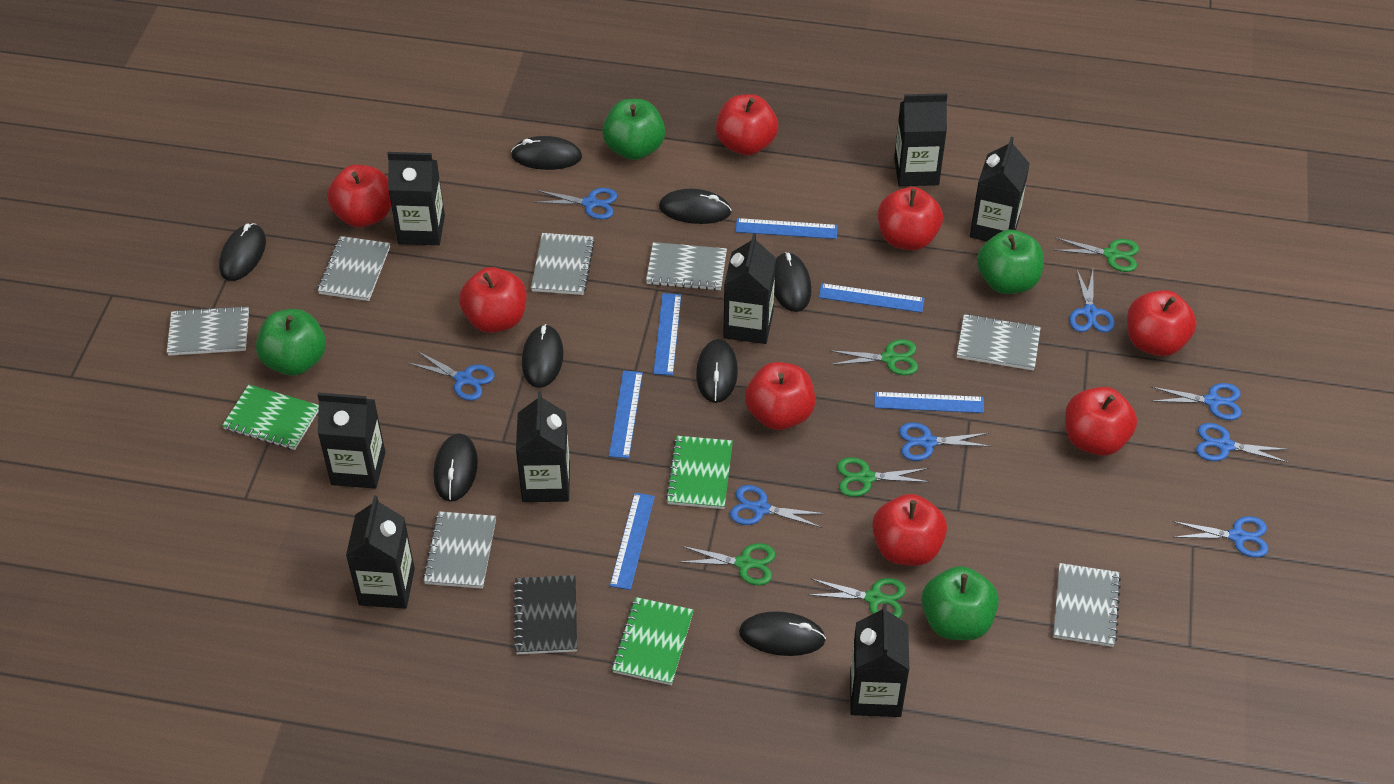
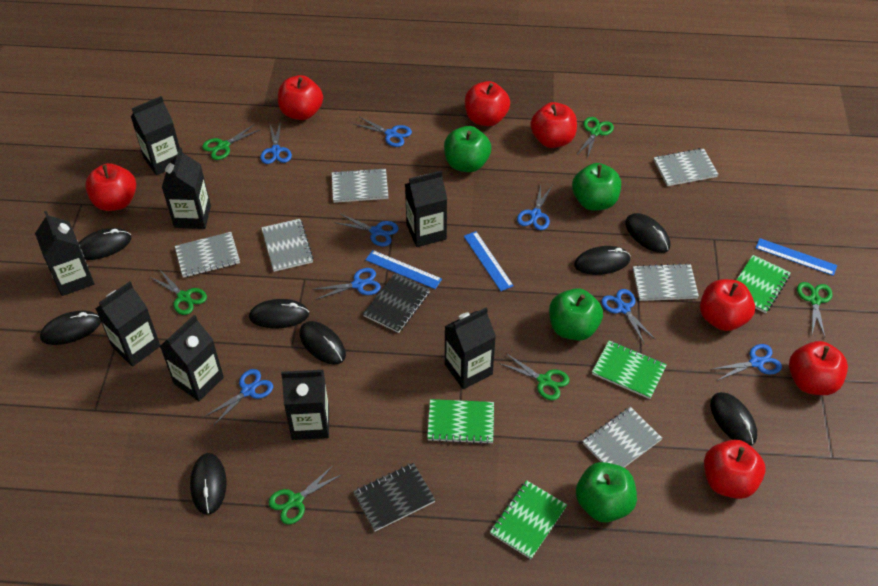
black notebook: [513,575,577,654] = 1 -> [353,463,435,532] [363,273,430,333] = 2
blue ruler: [609,371,643,459] [610,493,655,590] [653,293,681,375] [735,218,838,239] [819,283,924,313] [875,392,984,413] = 6 -> [365,250,442,289] [464,231,514,291] [756,238,837,276] = 3
green notebook: [222,384,319,450] [612,597,694,685] [665,436,733,509] = 3 -> [427,399,494,444] [490,480,567,559] [592,340,667,399] [737,255,791,313] = 4
green scissors: [680,543,776,585] [808,578,906,618] [830,339,918,375] [837,457,929,497] [1053,238,1139,272] = 5 -> [150,269,207,315] [202,124,260,160] [268,466,341,524] [499,354,570,400] [576,117,614,159] [797,282,833,337] = 6
grey notebook: [167,306,249,356] [318,236,390,301] [423,511,496,589] [531,233,595,295] [646,242,727,291] [957,314,1041,370] [1053,563,1121,647] = 7 -> [175,232,240,278] [261,219,314,272] [332,168,388,203] [583,407,662,467] [633,263,699,301] [654,148,719,186] = 6
red apple: [327,165,391,227] [459,267,527,333] [716,94,778,155] [745,362,815,430] [872,494,947,566] [878,187,943,250] [1065,387,1137,456] [1127,290,1197,356] = 8 -> [85,163,136,211] [278,75,323,120] [465,81,510,126] [530,102,577,148] [700,279,755,331] [704,440,766,499] [789,341,848,395] = 7

